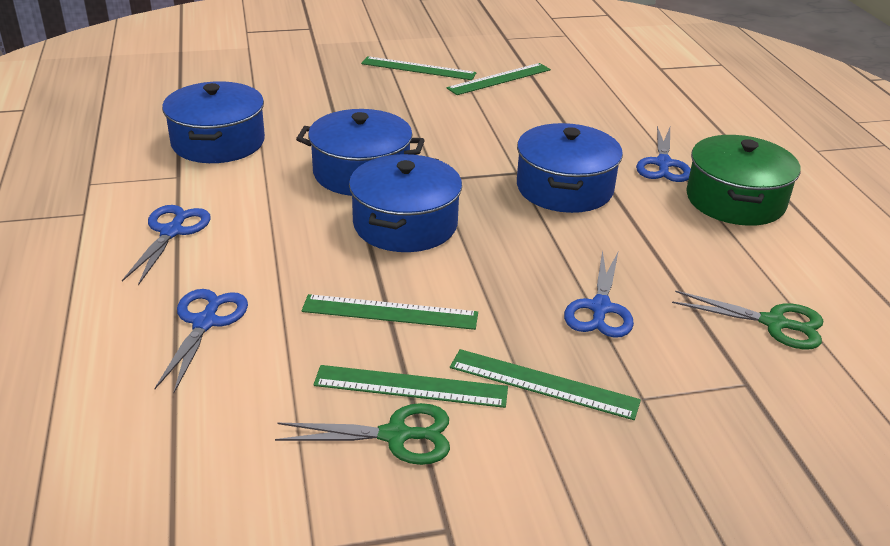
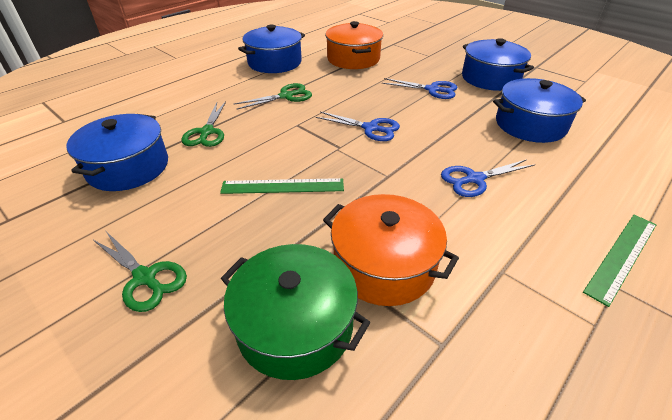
blue scissors: [122,205,211,285] [154,289,248,393] [564,250,634,338] [636,126,691,182] = 4 -> [316,111,400,141] [382,78,458,99] [441,159,535,197] = 3
green ruler: [302,294,478,330] [313,365,508,408] [361,56,477,80] [446,63,551,95] [450,349,641,420] = 5 -> [220,178,344,194] [583,215,656,307] = 2
green scissors: [275,403,450,465] [672,290,823,349] = 2 -> [93,232,187,312] [181,101,226,147] [234,83,312,109] = 3
orange pot: none = 0 -> [323,194,459,306] [325,21,383,69] = 2

